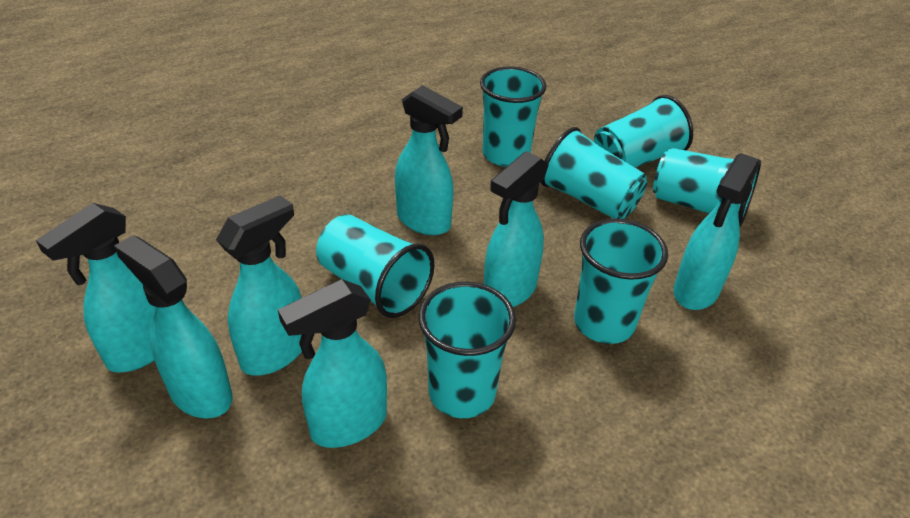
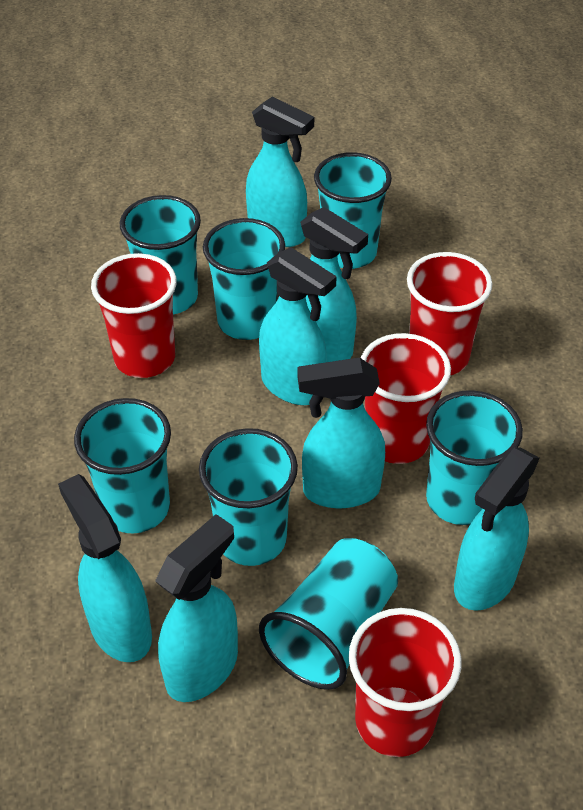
red cup: none = 0 -> [91,253,177,378] [349,608,461,757] [361,333,451,464] [407,252,492,375] = 4

